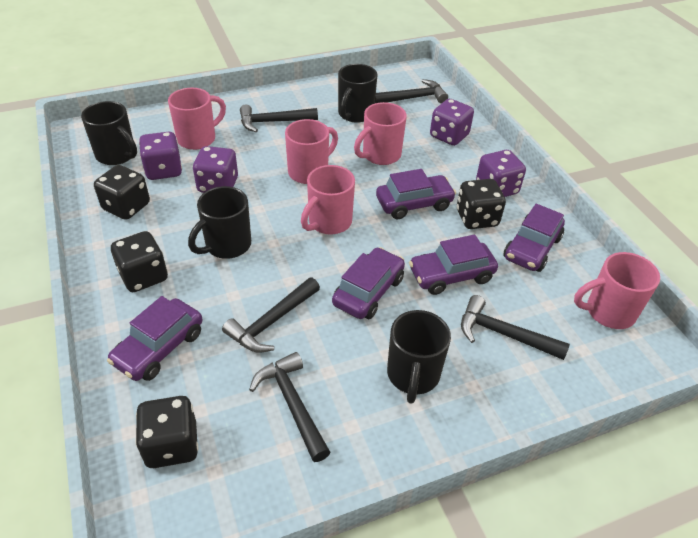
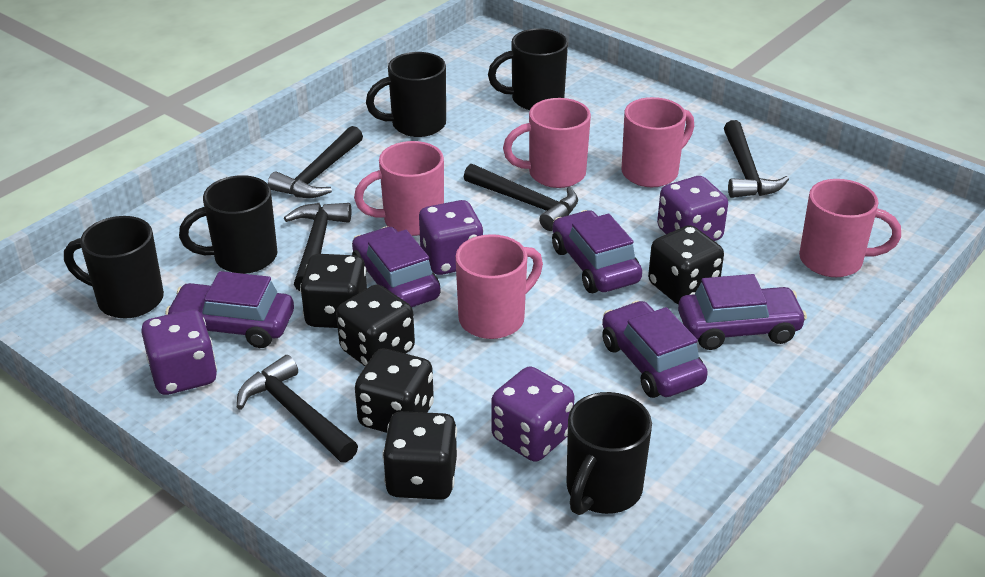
black dice: [94,165,150,220] [111,231,168,292] [135,396,198,468] [457,179,506,229] = 4 -> [300,254,367,328] [336,284,415,366] [355,349,434,433] [382,411,457,500] [648,225,724,305] = 5
black mug: [81,101,137,165] [188,186,251,259] [338,64,377,123] [387,310,451,404] = 4 -> [64,216,164,318] [179,175,278,274] [366,52,446,137] [488,28,568,110] [566,392,652,515] = 5

